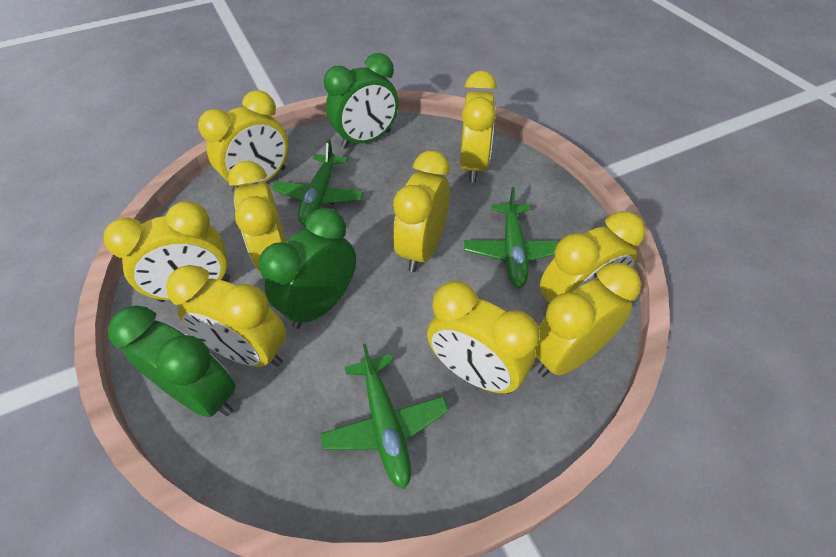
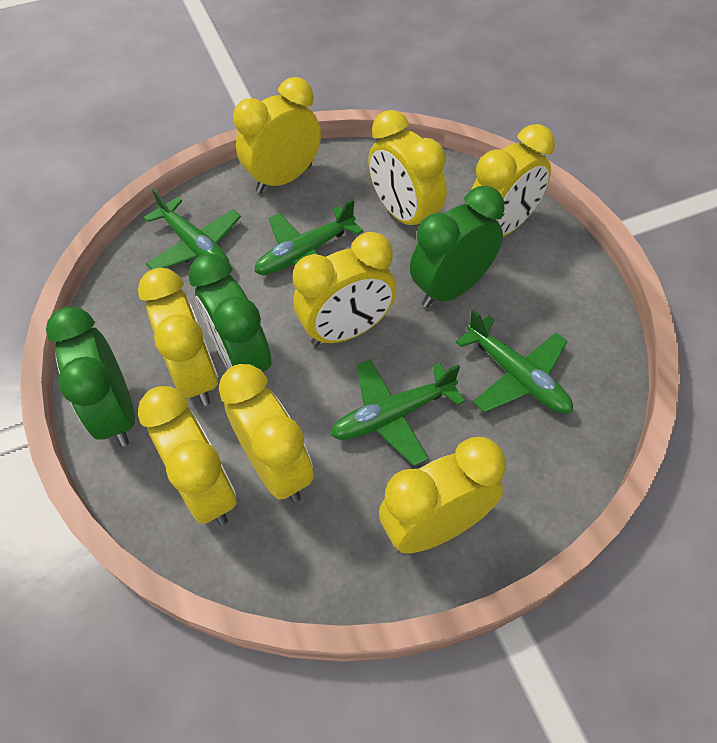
green plane: [272,139,364,225] [320,343,449,489] [464,187,559,288] = 3 -> [144,188,241,270] [254,199,363,275] [330,359,465,466] [456,310,573,414] = 4
yellow clock: [104,201,230,302] [166,265,286,367] [198,90,288,193] [228,161,286,273] [393,151,450,272] [427,281,540,394] [460,71,497,183] [535,262,641,377] [540,211,646,315] = 9 -> [138,268,218,406] [138,386,237,526] [219,364,314,502] [233,77,321,193] [293,232,397,346] [368,110,447,226] [379,437,506,554] [471,124,555,237] = 8

